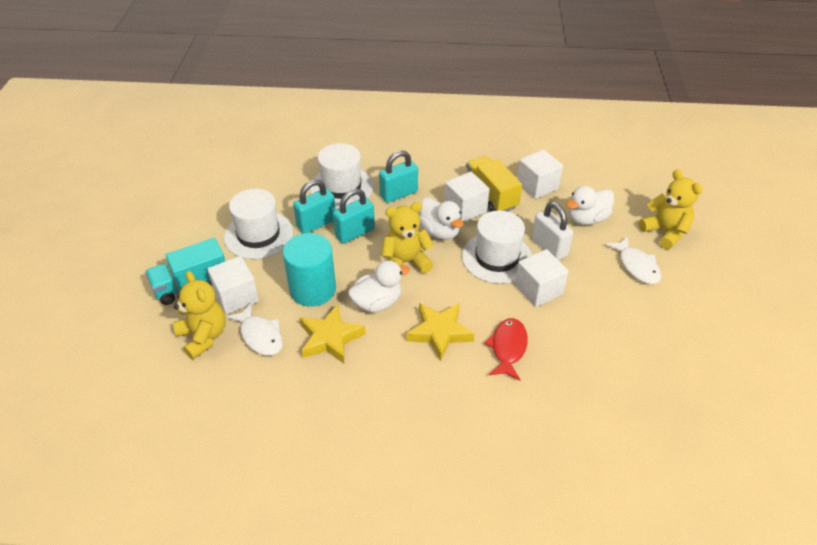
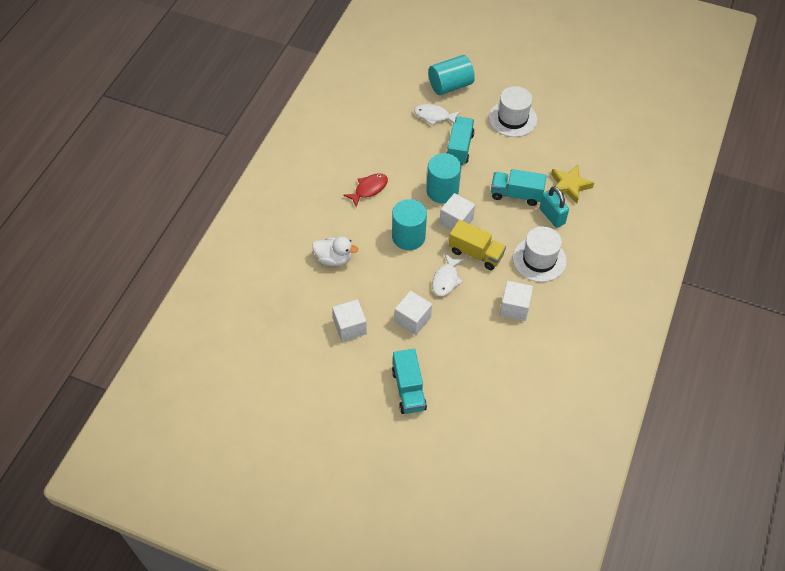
turquoise cylinder: [283,233,336,306] = 1 -> [392,199,427,250] [426,153,461,204] [428,55,475,95] = 3
turquoise padlock: [293,179,335,234] [333,188,375,244] [379,150,418,203] = 3 -> [540,186,569,228] = 1
turquoise truck: [145,238,225,305] = 1 -> [392,349,427,414] [447,117,475,165] [491,169,546,206] = 3
white duck: [348,261,410,312] [419,198,464,240] [566,186,614,225] = 3 -> [312,236,358,266] = 1
white hat: [224,189,293,259] [310,143,374,208] [462,210,532,284] = 3 -> [489,86,537,137] [513,226,567,282] = 2
white padlock: [532,202,573,260] = 1 -> none = 0
yellow star: [300,304,366,364] [406,303,474,361] = 2 -> [551,165,594,204] = 1
yellow teddy bear: [173,271,226,359] [382,202,434,273] [639,170,703,249] = 3 -> none = 0

